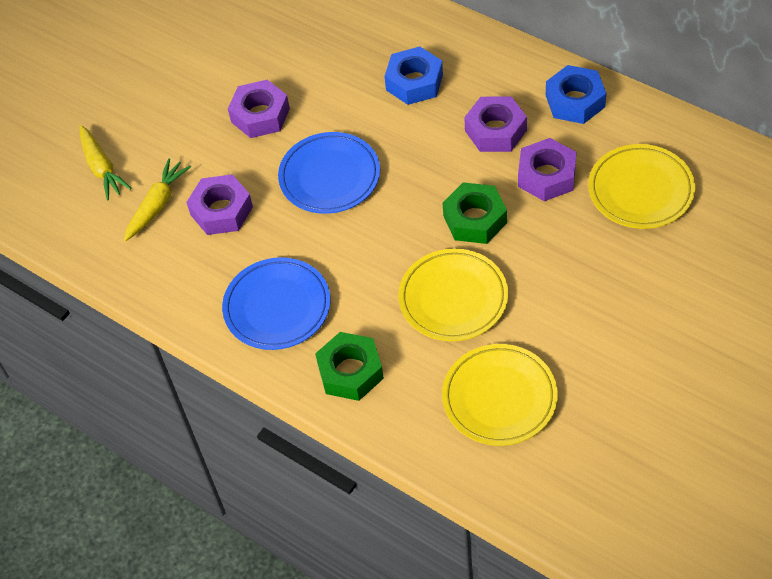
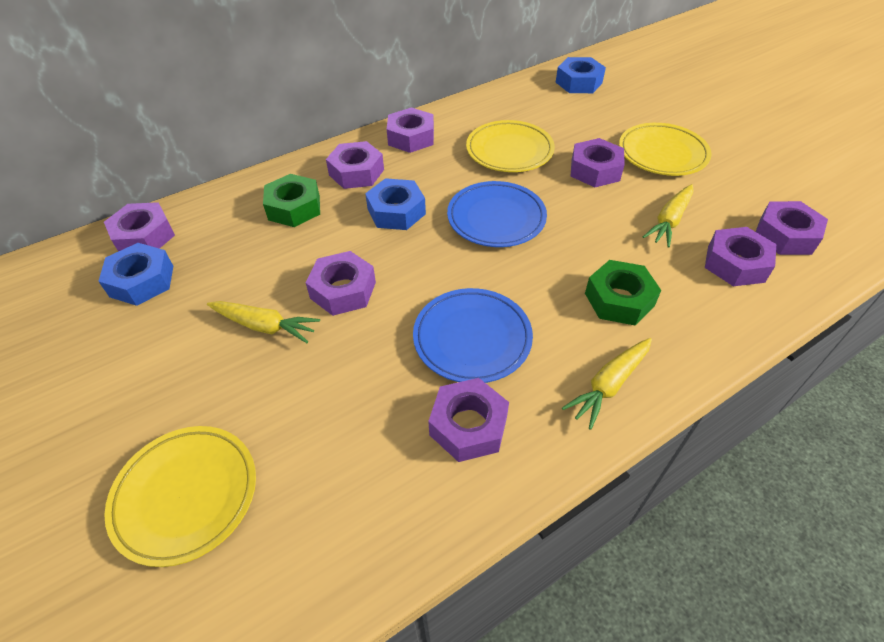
blue nut: [384,47,443,105] [546,65,606,124] = 2 -> [98,243,173,306] [365,178,426,230] [556,57,606,93] = 3
purple nut: [186,174,253,235] [228,80,290,138] [464,96,527,152] [518,138,576,201] = 4 -> [104,202,175,252] [306,251,376,316] [326,141,384,189] [387,107,434,153] [428,378,509,462] [570,138,625,187] [705,227,776,286] [756,201,828,255] = 8
yellow carrot: [79,125,132,200] [124,158,191,241] = 2 -> [207,301,320,343] [562,338,652,430] [643,184,693,247] = 3

